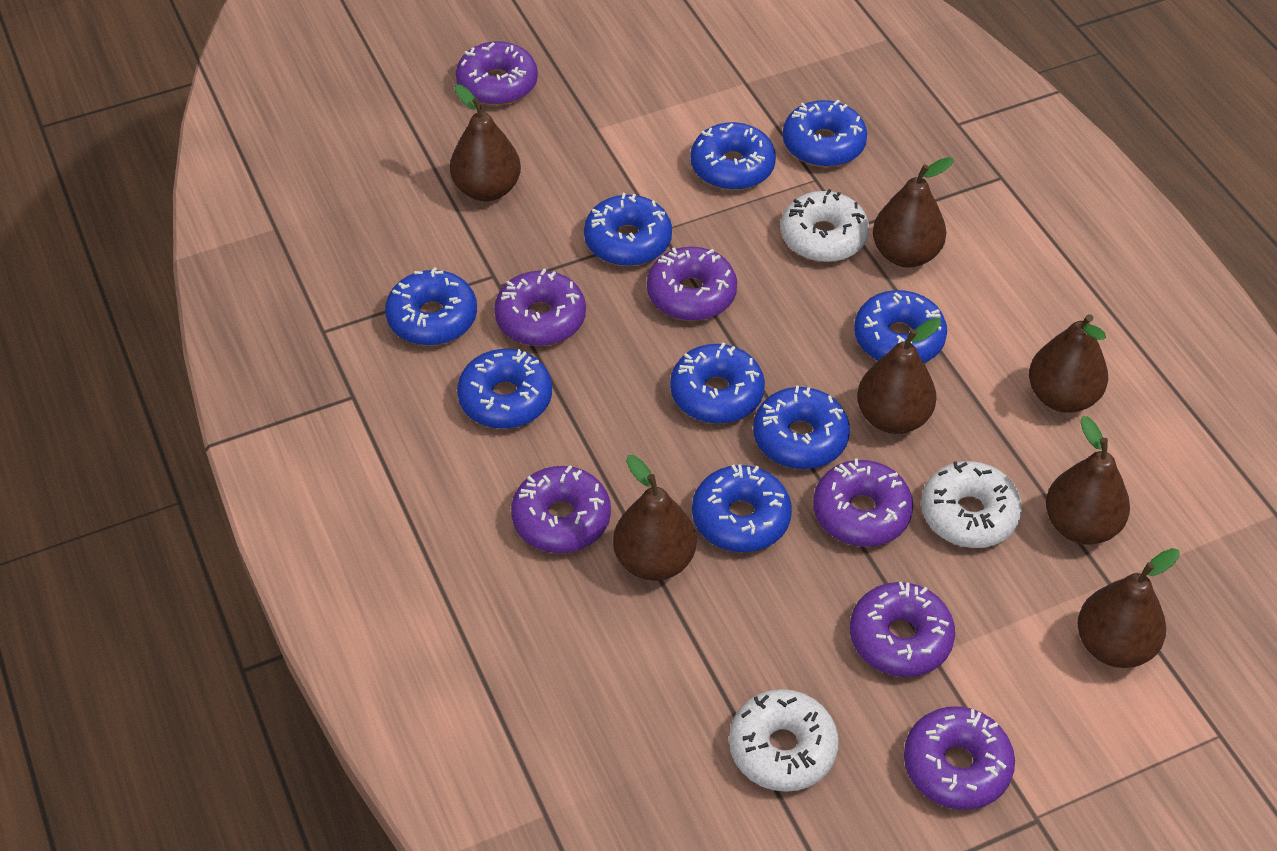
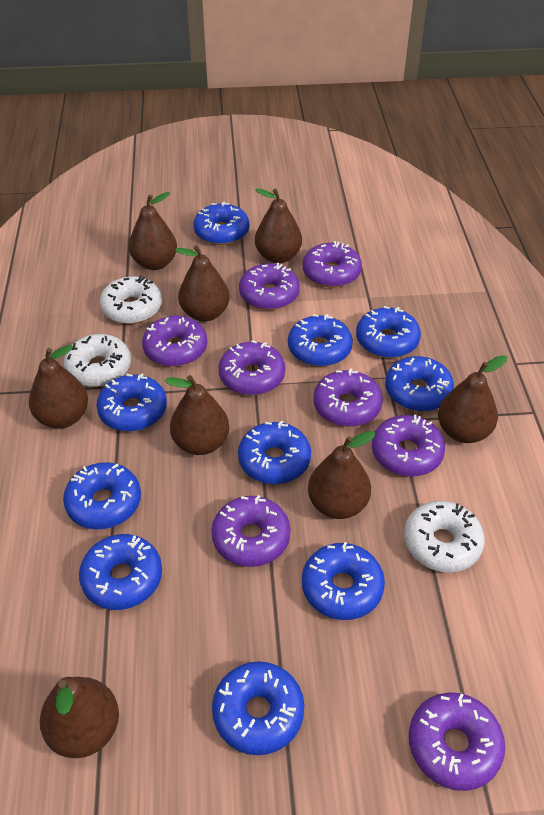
blue donut: [385,267,477,346] [457,349,552,429] [584,193,672,266] [670,343,765,424] [691,122,776,190] [692,464,792,552] [753,385,850,469] [783,100,867,167] [854,290,947,363] = 9 -> [63,462,141,529] [79,534,162,610] [96,374,167,432] [193,202,249,245] [212,661,304,755] [238,421,311,484] [288,314,353,366] [302,542,385,620] [356,306,421,358] [385,356,454,411] = 10
brown pear: [450,84,521,202] [613,455,696,581] [857,318,941,434] [873,157,954,268] [1029,314,1108,413] [1046,416,1130,545] [1077,548,1180,668] = 7 -> [29,345,88,429] [40,677,119,758] [129,192,177,270] [165,375,229,455] [175,245,230,322] [255,188,302,263] [308,431,375,519] [438,355,507,443] = 8
purple donut: [456,41,538,106] [494,269,586,346] [511,465,611,553] [647,247,737,321] [813,458,913,547] [850,582,955,677] [904,706,1015,810] = 7 -> [142,315,207,367] [211,495,291,567] [219,340,285,395] [239,263,300,310] [303,241,362,287] [313,368,383,427] [372,415,445,477] [409,692,505,791] = 8

